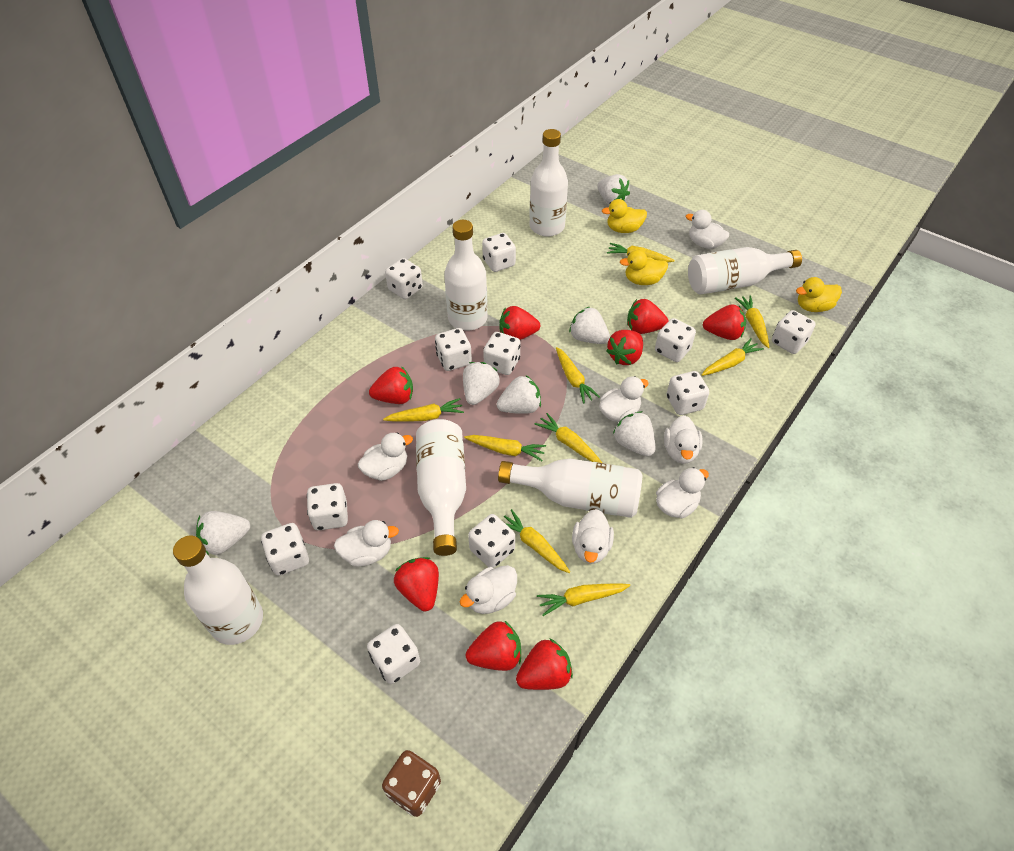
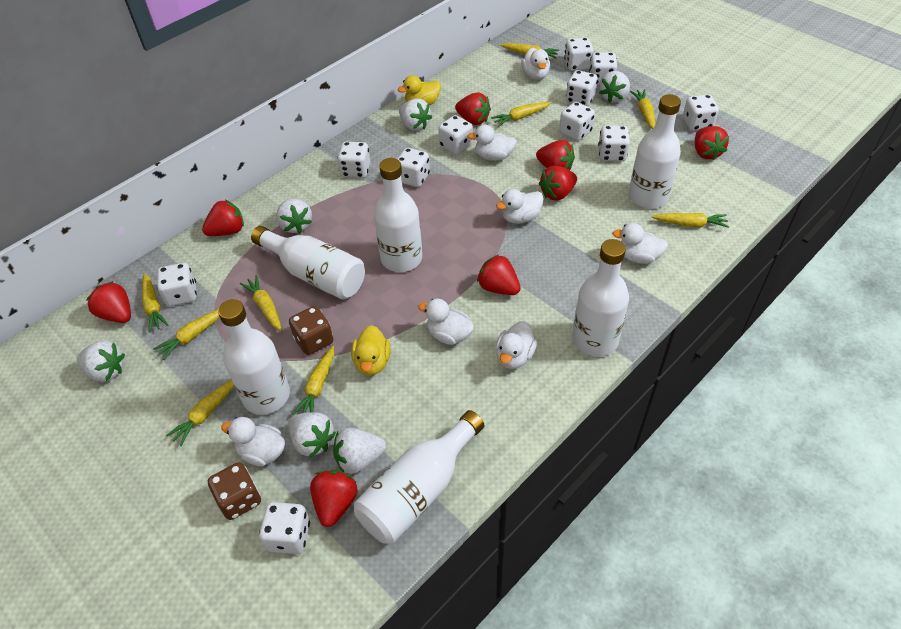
brown dice: [382,750,441,817] = 1 -> [208,462,261,520] [289,306,333,355] = 2
white duck: [334,520,399,567] [358,432,413,481] [460,565,517,614] [572,509,614,564] [599,376,649,422] [656,467,709,518] [664,415,703,464] [686,210,729,249] = 8 -> [221,417,285,466] [418,299,474,345] [468,125,517,161] [496,189,544,224] [496,321,537,369] [521,48,550,80] [612,223,668,264] = 7
yellow duck: [602,199,647,233] [620,250,668,285] [796,277,842,312] = 3 -> [351,325,390,376] [398,75,441,105] = 2

